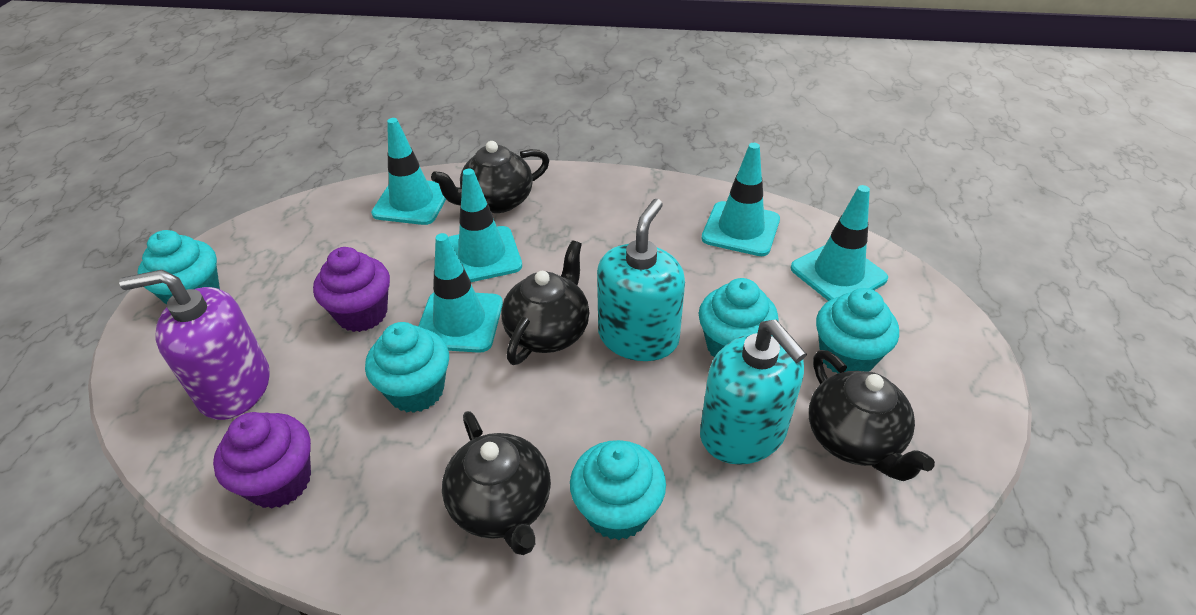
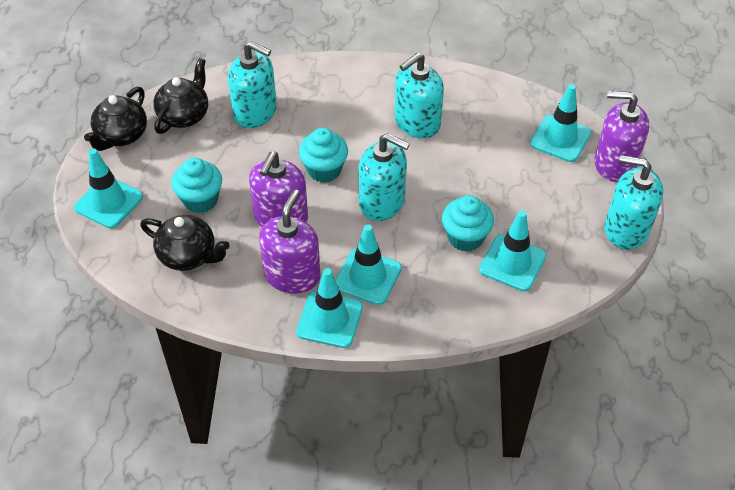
black teapot: [431,141,549,213] [442,411,551,555] [501,240,589,365] [809,350,935,481] = 4 -> [84,87,147,151] [140,215,229,271] [153,58,208,134] = 3
purple cupcake: [213,412,311,509] [313,247,390,332] = 2 -> none = 0
purple soap dispenser: [119,270,270,420] = 1 -> [249,152,308,227] [259,189,321,294] [595,91,649,182] = 3
turquoise cupcake: [137,230,220,305] [365,322,449,413] [570,440,666,540] [699,278,779,357] [816,288,899,374] = 5 -> [171,158,222,213] [299,128,348,183] [442,195,494,252] = 3
turquoise soap dispenser: [597,199,685,361] [700,320,807,465] = 2 -> [228,41,277,128] [358,133,410,221] [394,53,444,138] [605,155,663,250] = 4

